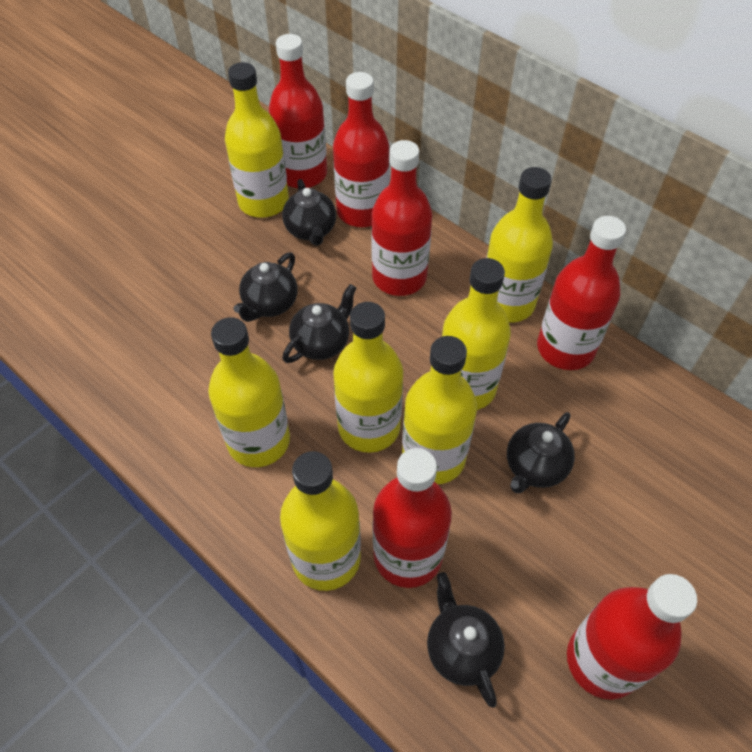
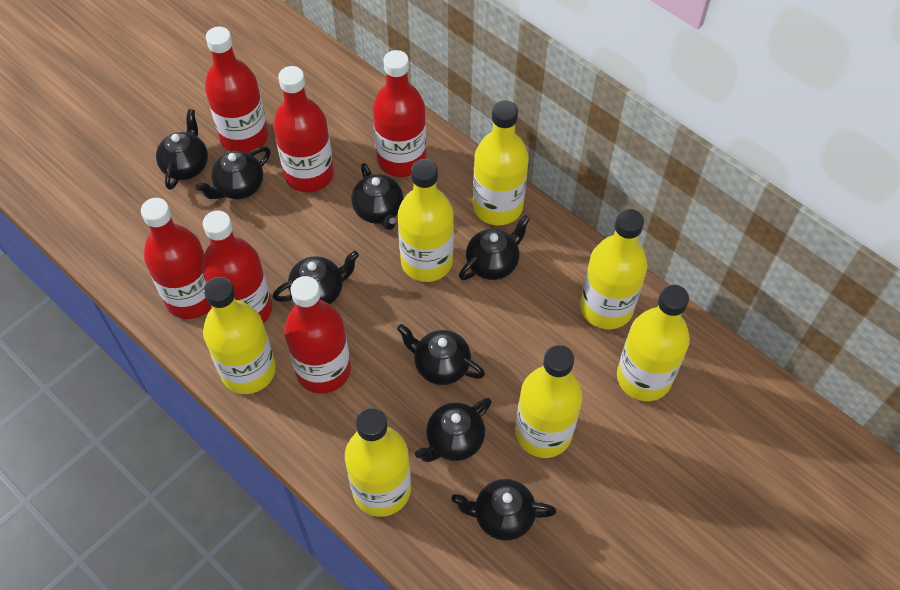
black teapot: [234,252,297,322] [282,179,336,246] [282,284,356,363] [427,572,505,708] [507,412,575,493] = 5 -> [156,109,208,190] [196,147,270,199] [273,251,359,304] [352,163,403,230] [397,324,485,385] [415,398,492,462] [451,479,556,541] [459,215,530,280] = 8

